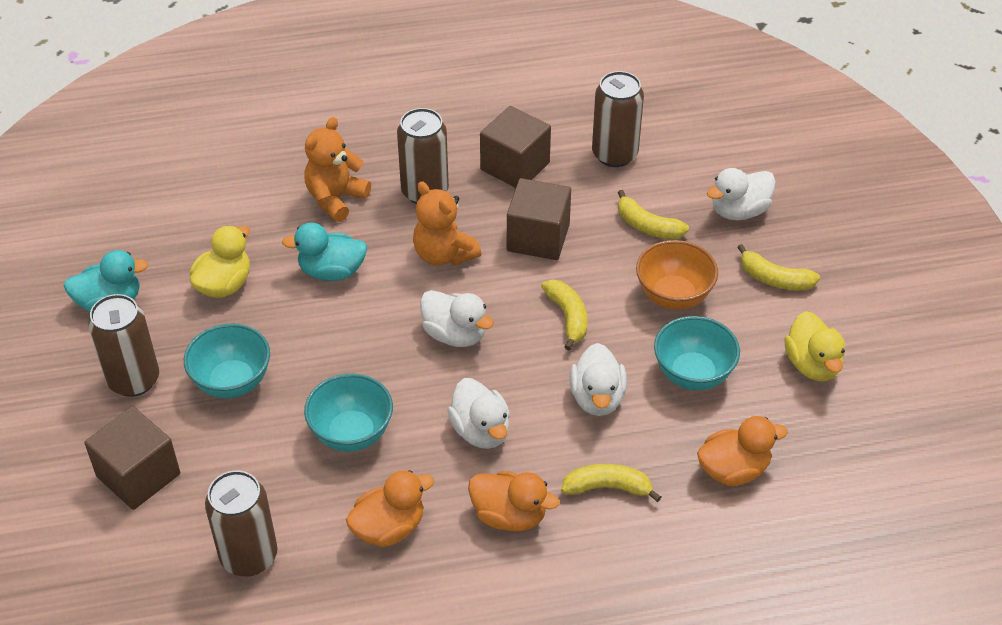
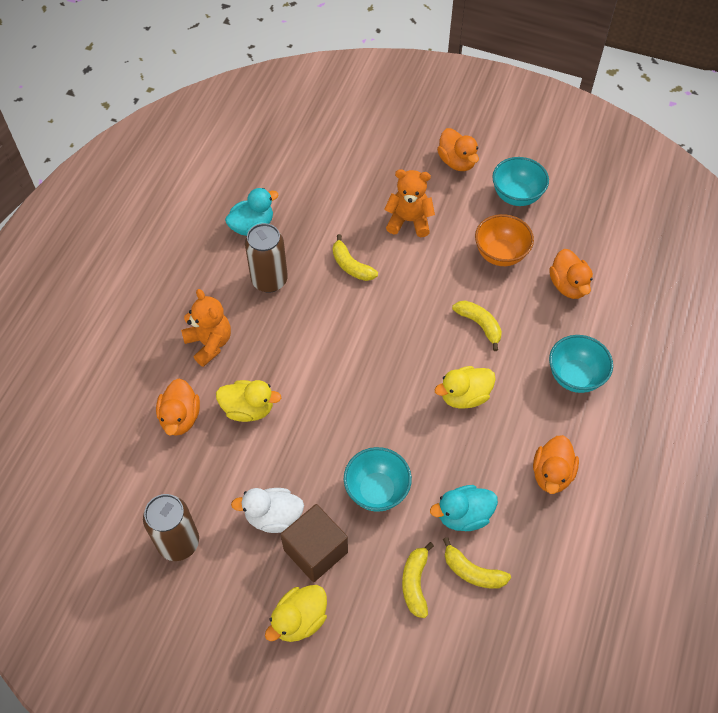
brown can: [88,294,159,397] [205,470,277,576] [397,108,449,204] [592,71,644,167] = 4 -> [143,494,199,561] [245,223,288,293] = 2
brown cube: [84,406,180,510] [480,106,551,188] [507,178,571,260] = 3 -> [280,504,348,582] = 1
orange duck: [346,470,434,547] [468,471,559,531] [697,416,788,486] = 3 -> [156,378,200,436] [437,128,479,171] [533,435,579,494] [549,249,593,299] = 4
white duck: [420,290,494,347] [447,378,510,449] [569,343,627,416] [707,168,776,220] = 4 -> [231,488,304,533] = 1
yellow duck: [190,225,250,298] [784,311,845,381] = 2 -> [216,380,281,422] [265,585,327,642] [434,366,496,409] = 3

